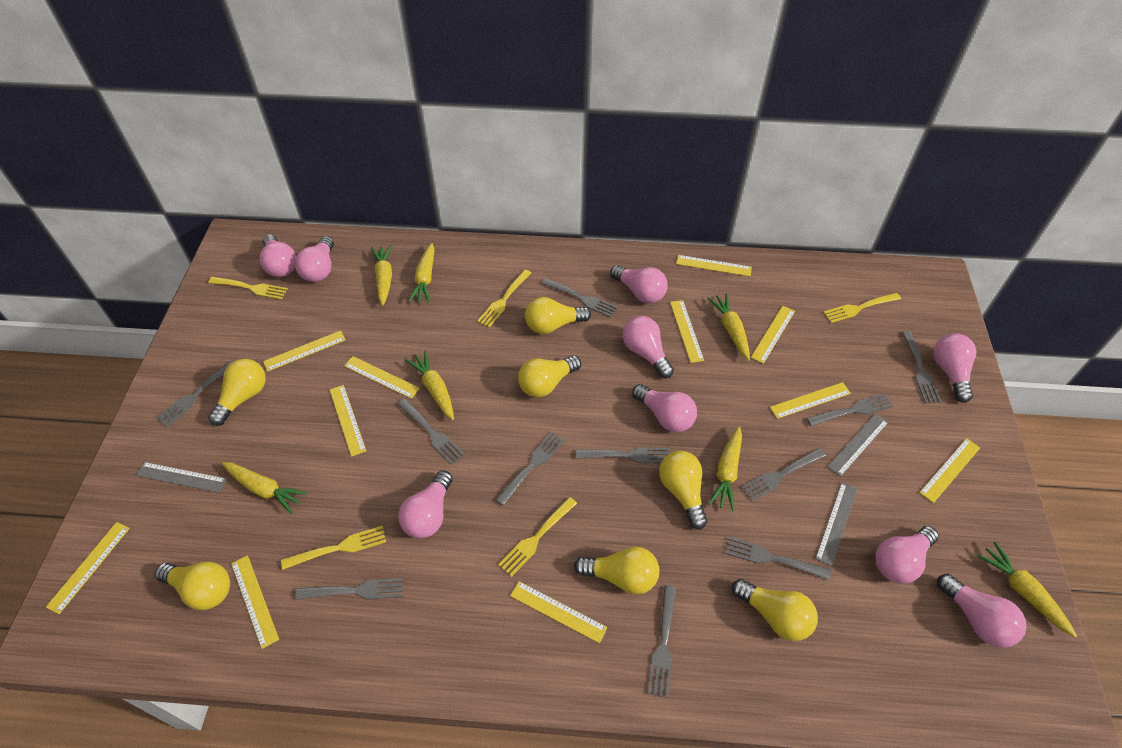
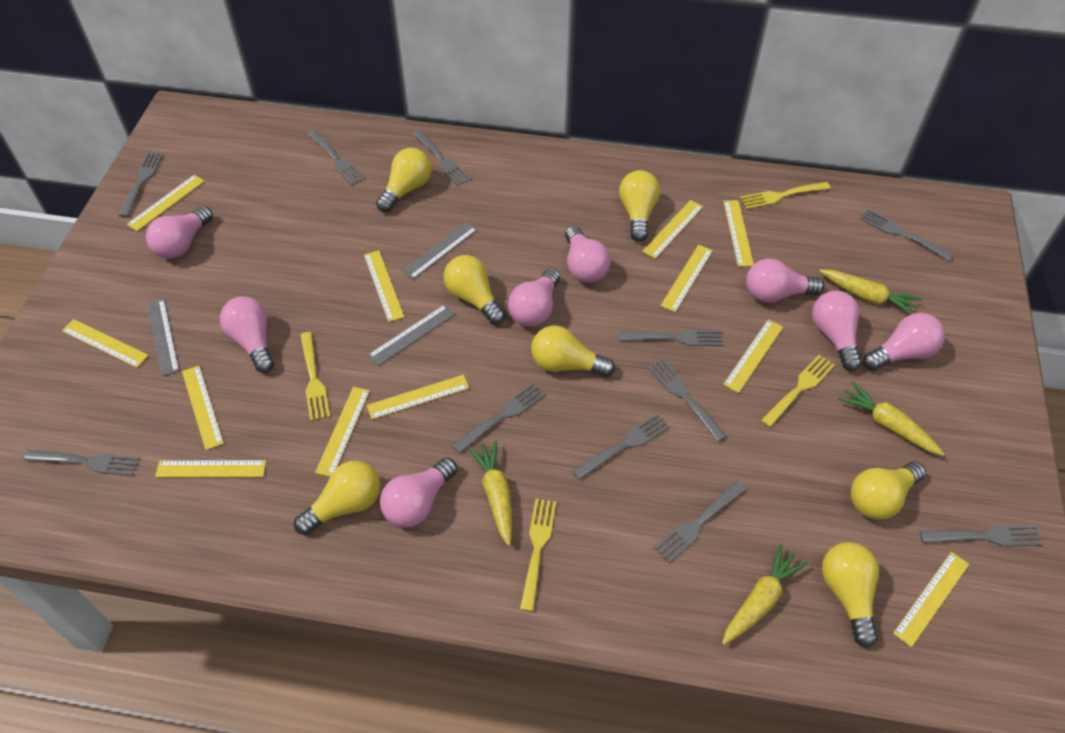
pink light bulb: [260,234,296,277] [295,236,334,282] [398,470,453,538] [610,265,668,303] [623,316,674,378] [632,384,697,432] [875,526,939,584] [933,333,976,403] [937,574,1027,648] = 9 -> [146,206,213,259] [220,296,274,373] [380,457,457,527] [508,268,560,327] [565,226,610,283] [746,259,824,303] [812,291,862,371] [863,313,945,371] = 8
yellow carrot: [222,462,307,514] [371,245,392,306] [405,351,454,420] [408,243,435,303] [707,293,750,360] [708,426,742,511] [977,542,1077,638] = 7 -> [468,440,512,546] [722,544,808,645] [819,269,922,315] [838,381,944,456] = 4
yellow fork: [208,277,288,300] [281,526,386,570] [477,270,531,328] [498,497,577,577] [823,293,901,323] = 5 -> [300,332,330,421] [520,499,556,612] [740,182,831,209] [761,355,835,428] = 4
yellow ruler: [46,522,130,614] [231,555,279,649] [263,330,346,372] [330,385,366,457] [344,356,420,399] [510,581,608,643] [670,300,704,363] [676,255,752,276] [751,306,795,364] [770,382,851,419] [919,438,980,503] = 11 -> [62,319,149,368] [127,175,205,231] [155,460,266,478] [182,366,224,450] [315,387,370,477] [364,250,404,322] [367,375,469,419] [642,200,703,259] [660,245,713,312] [723,200,754,267] [723,319,783,393] [893,552,969,647] = 12

